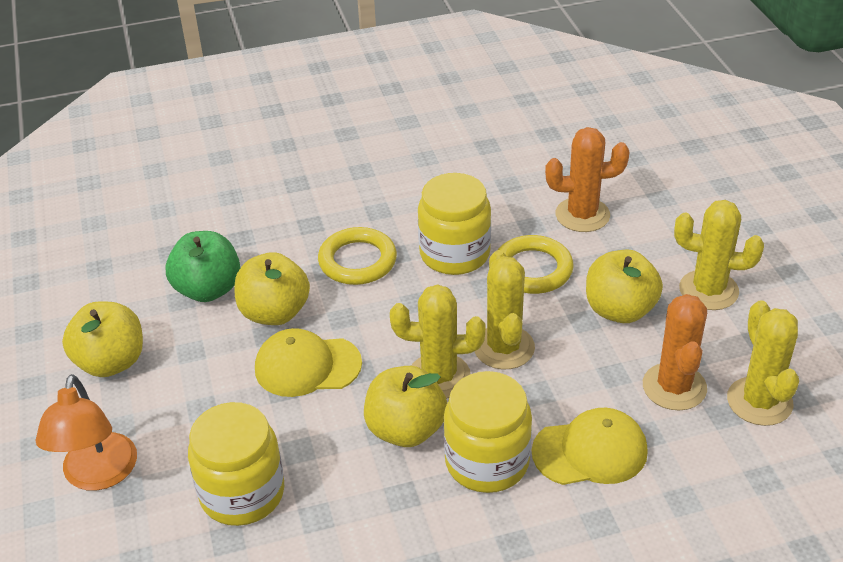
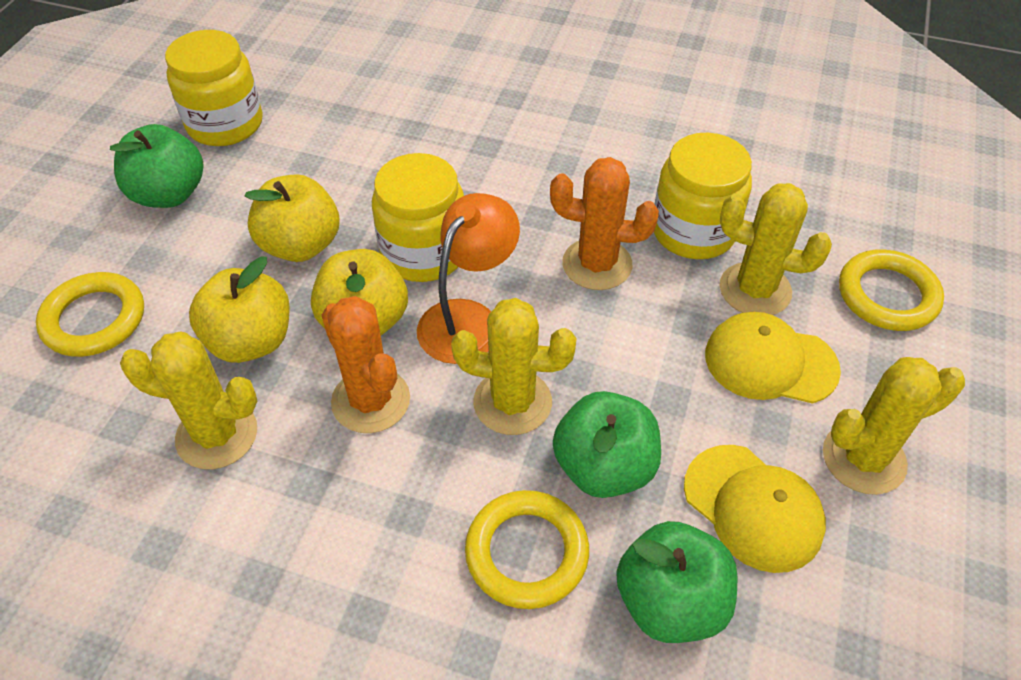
green apple: [165,231,240,302] = 1 -> [110,124,203,208] [553,391,661,498] [616,521,737,643] = 3
yellow apple: [62,301,143,377] [235,252,310,325] [364,366,447,447] [586,249,663,323] = 4 -> [189,256,290,363] [245,175,339,262] [311,249,408,335] = 3
yellow ring: [318,227,397,285] [498,235,574,294] = 2 -> [36,272,144,357] [465,490,589,609] [839,250,944,331] = 3

